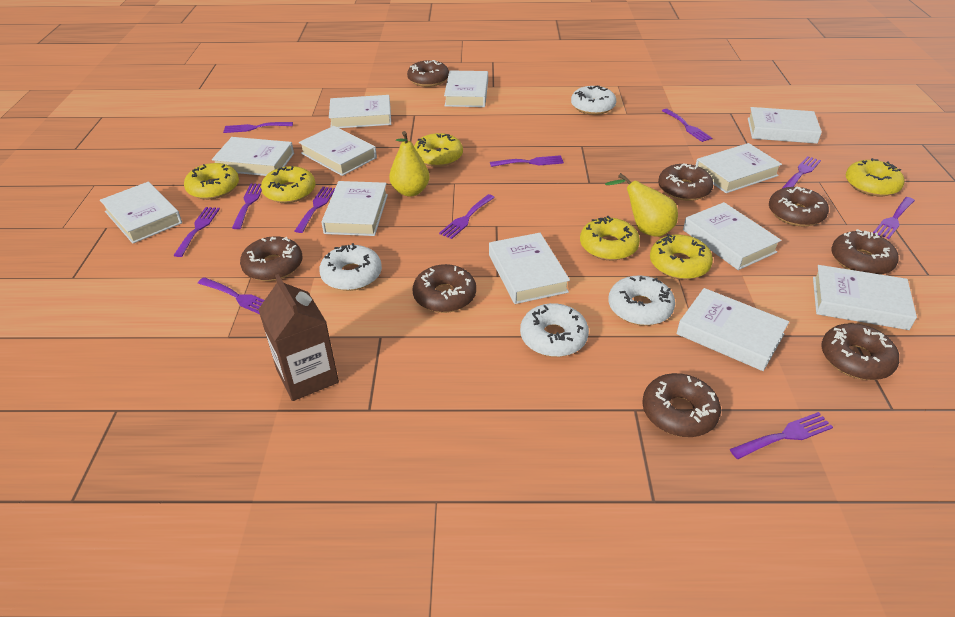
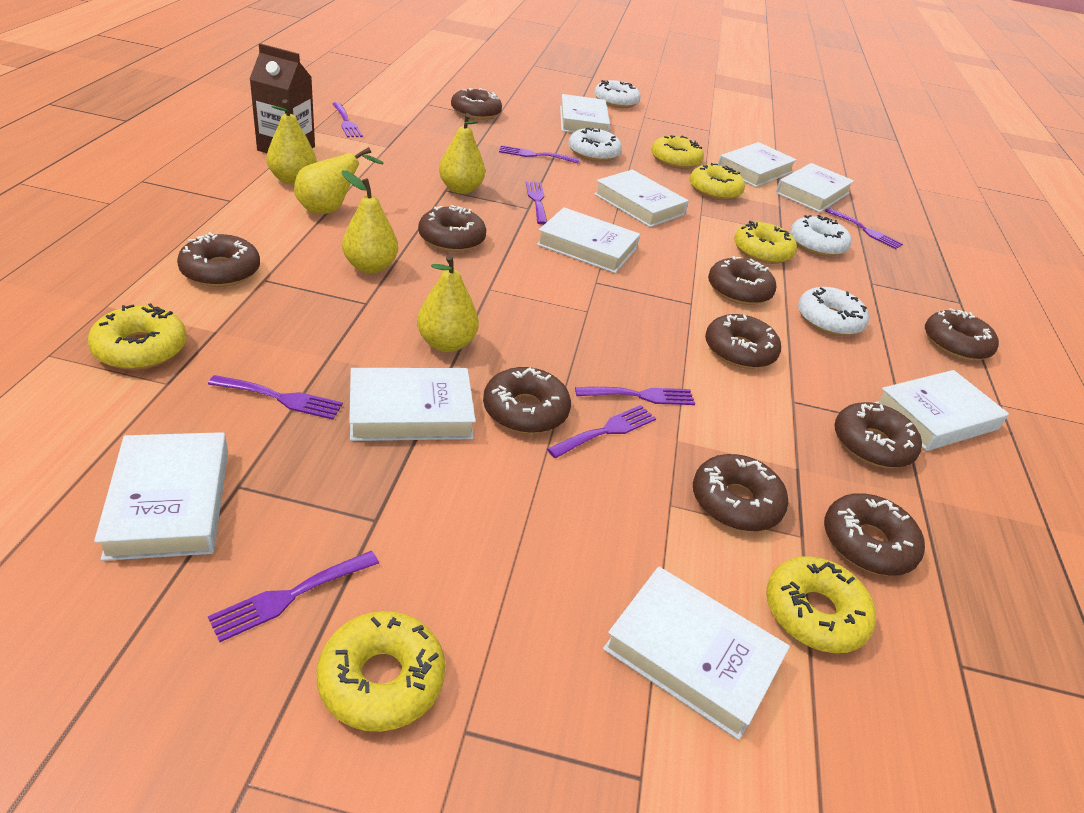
brown donut: [240,236,302,281] [407,60,449,87] [413,264,476,313] [642,373,721,437] [658,163,713,201] [769,187,829,226] [821,323,899,380] [831,229,899,275] = 8 -> [177,232,260,287] [418,205,486,252] [451,88,502,120] [483,367,571,434] [693,454,788,532] [705,314,781,369] [708,256,776,305] [824,493,925,576] [835,402,922,468] [925,308,999,361] = 10
purple fork: [173,207,220,257] [198,277,264,314] [223,122,293,133] [232,184,262,229] [295,187,335,233] [439,194,495,239] [490,155,564,167] [662,109,713,142] [730,412,833,459] [782,156,821,188] [873,197,915,239] = 11 -> [208,375,343,420] [208,551,379,642] [332,102,363,137] [499,145,579,163] [526,181,547,225] [547,405,656,458] [575,387,695,405] [825,208,903,249] = 8
white book: [100,182,182,244] [212,137,294,176] [299,126,377,176] [321,181,388,236] [329,95,391,128] [444,70,488,107] [489,233,570,304] [676,288,789,371] [683,202,781,270] [695,143,782,193] [748,107,822,144] [813,265,917,330] = 12 -> [94,432,228,561] [349,368,476,441] [537,207,640,273] [560,94,610,133] [594,170,689,227] [603,566,790,740] [718,142,797,187] [776,163,854,212] [875,370,1009,451] = 9
yellow pear: [389,131,430,196] [605,173,678,237] = 2 -> [266,99,317,185] [294,147,384,214] [342,170,398,273] [417,254,479,352] [439,113,485,194] = 5

